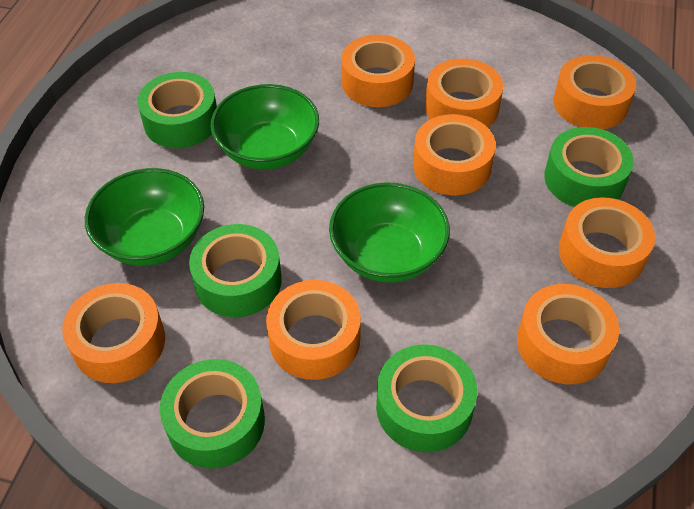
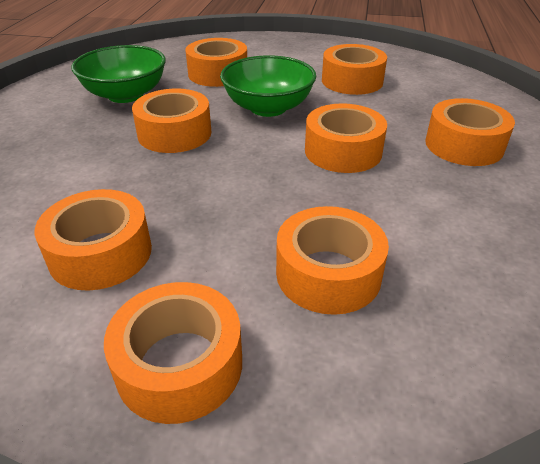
green bowl: [85,168,204,266] [210,84,319,170] [329,182,450,283] = 3 -> [71,45,166,103] [220,55,316,117] = 2
green tape: [137,72,217,148] [160,359,265,469] [189,224,282,317] [376,344,477,452] [544,127,634,207] = 5 -> none = 0

